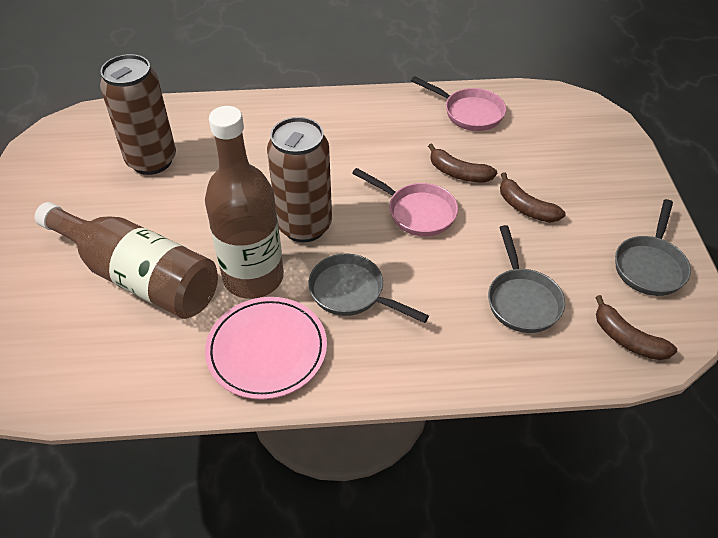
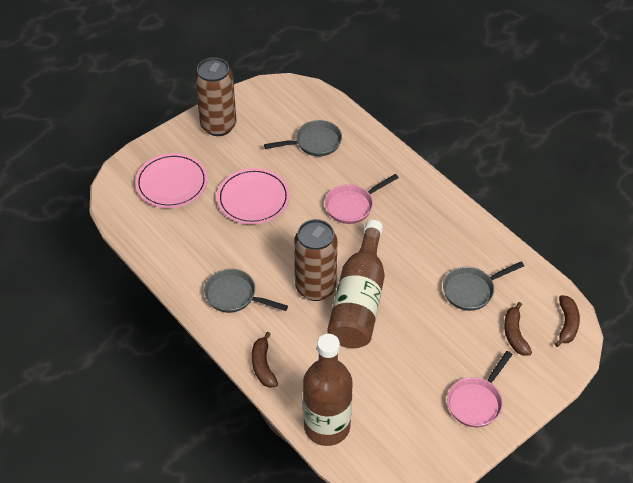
pink plate: [205,297,327,400] = 1 -> [135,153,208,208] [217,168,290,224] = 2

